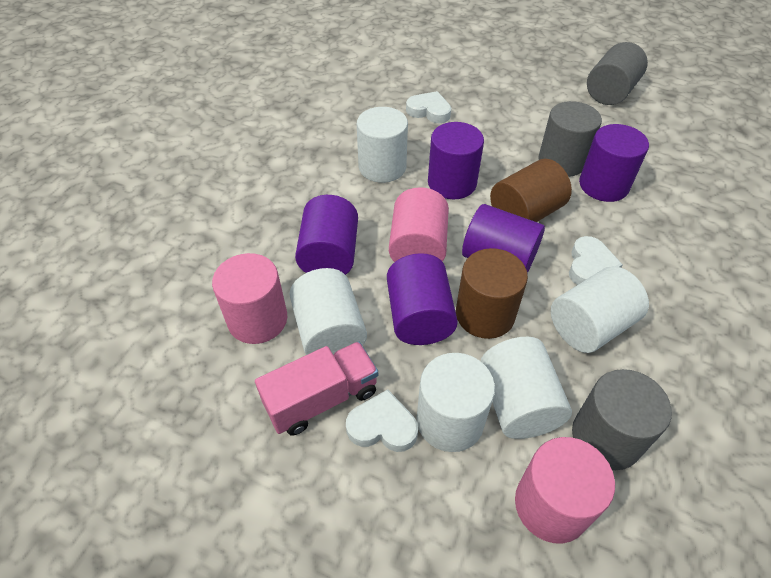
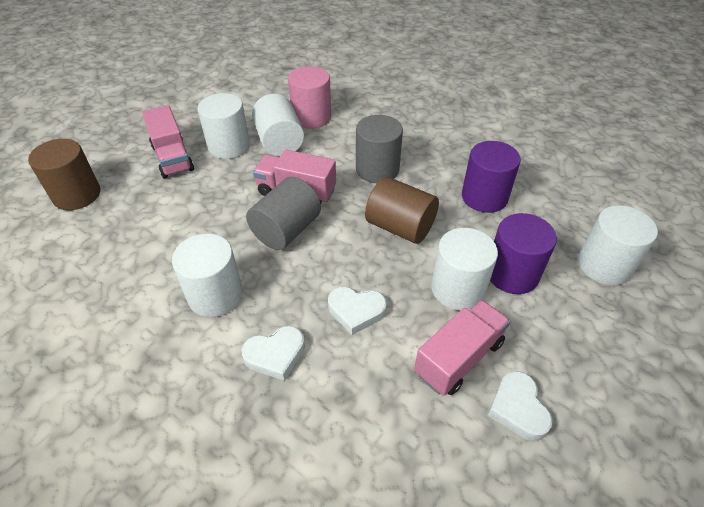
grey cylinder: [538,101,602,177] [572,369,672,470] [587,42,648,105] = 3 -> [246,177,321,250] [356,115,403,183] = 2
pink cylinder: [212,253,287,344] [389,187,449,262] [515,437,615,544] = 3 -> [288,66,331,129] = 1
pink truck: [255,342,378,436] = 1 -> [142,105,194,178] [253,150,336,203] [414,300,511,396] = 3
purple cylinder: [295,195,358,275] [387,253,458,345] [428,122,484,199] [462,204,545,273] [579,124,649,202] = 5 -> [462,141,521,213] [490,213,557,294] = 2

